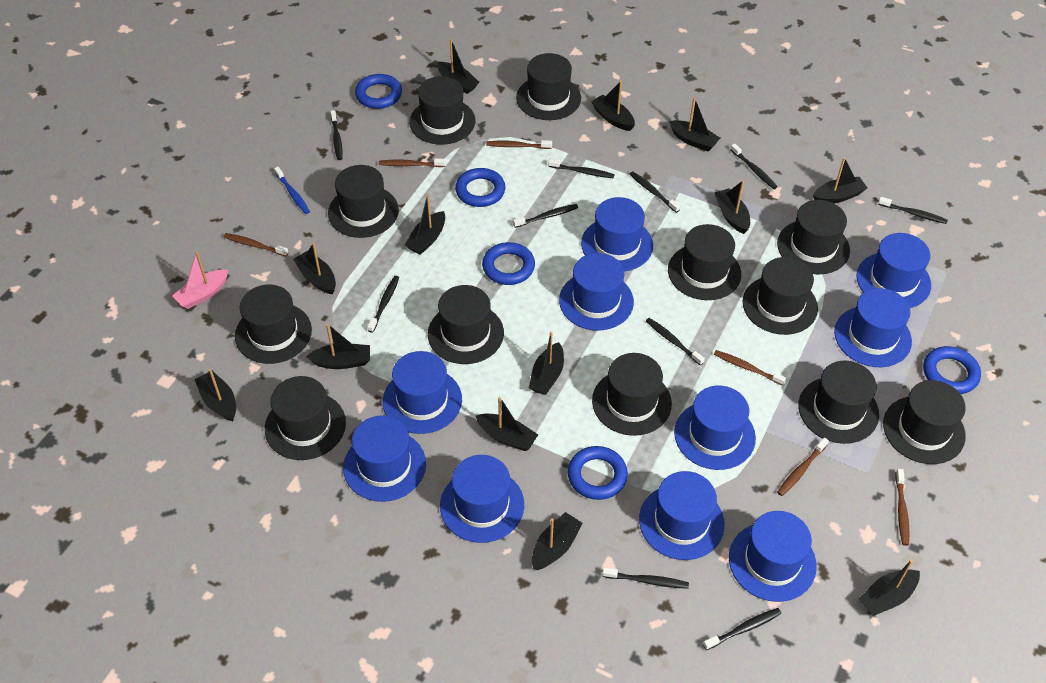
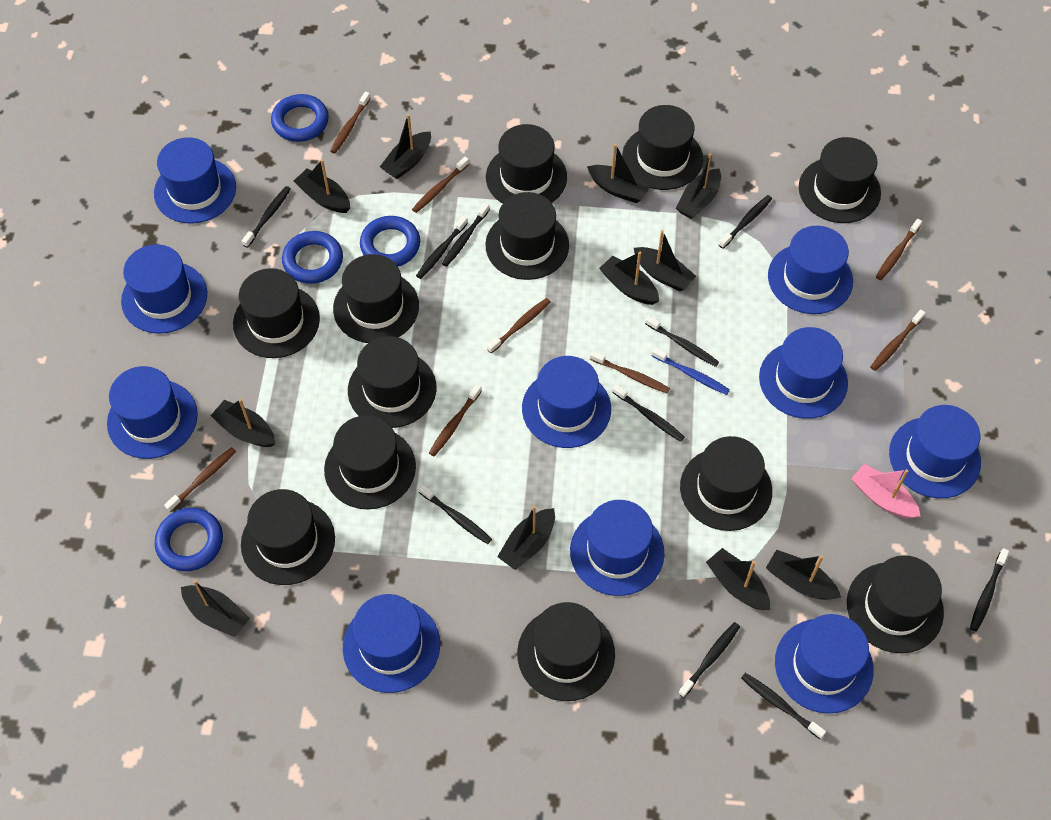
black boat: [194,369,236,421] [293,243,336,294] [306,324,370,369] [405,195,445,255] [437,39,479,94] [476,397,538,451] [529,332,564,395] [532,512,583,570] [591,81,635,131] [669,97,720,151] [714,180,750,234] [813,157,867,203] [859,560,920,616] = 13 -> [181,580,250,637] [211,399,275,447] [294,160,350,213] [380,114,431,179] [497,505,555,570] [587,144,651,203] [599,252,659,305] [634,230,696,291] [676,153,721,219] [706,548,770,610] [766,549,841,600] = 11
blue ring: [355,74,402,109] [455,168,505,207] [482,242,535,285] [568,446,628,500] [923,346,981,394] = 5 -> [155,508,223,571] [271,94,329,142] [282,231,343,284] [360,216,420,266] = 4
brown toothbrush: [224,233,289,256] [379,158,446,167] [486,140,552,149] [714,350,787,386] [777,438,829,496] [896,469,909,546] = 6 -> [164,447,236,512] [330,92,371,154] [412,157,469,213] [429,384,482,456] [487,298,550,353] [590,351,670,393] [870,310,926,371] [876,219,922,280] = 8

